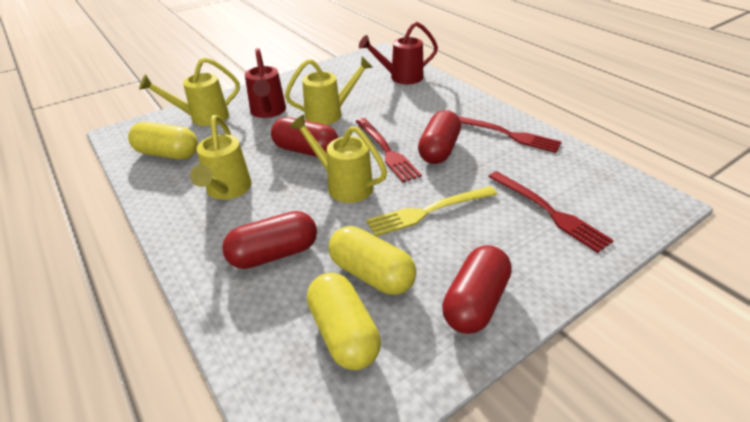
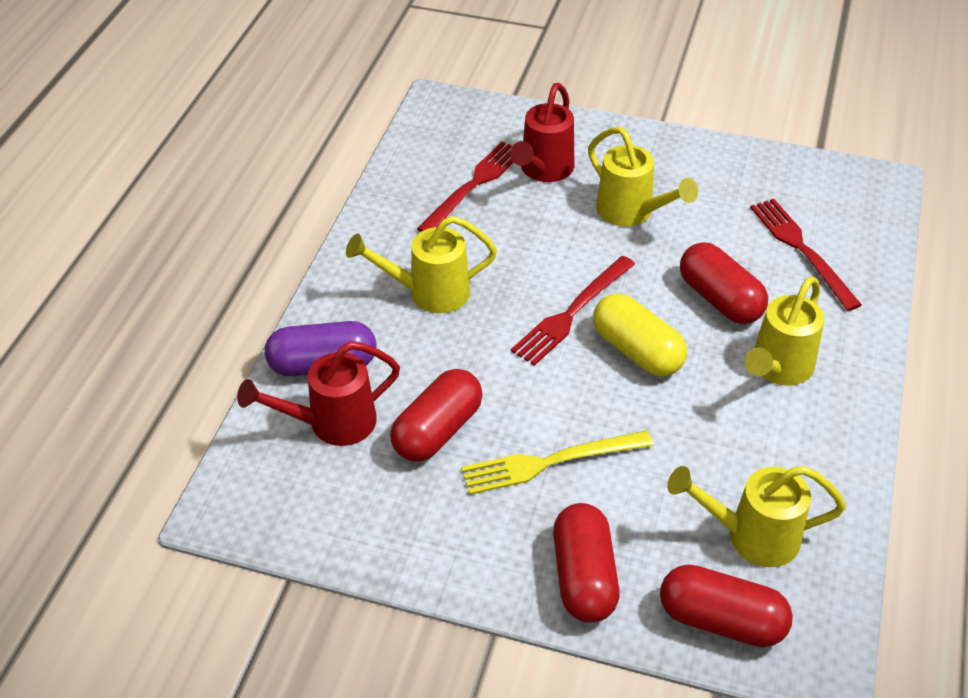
purple capsule: none = 0 -> [265,321,377,376] = 1
yellow capsule: [128,122,198,160] [307,273,381,370] [329,226,416,295] = 3 -> [593,293,687,377] = 1

